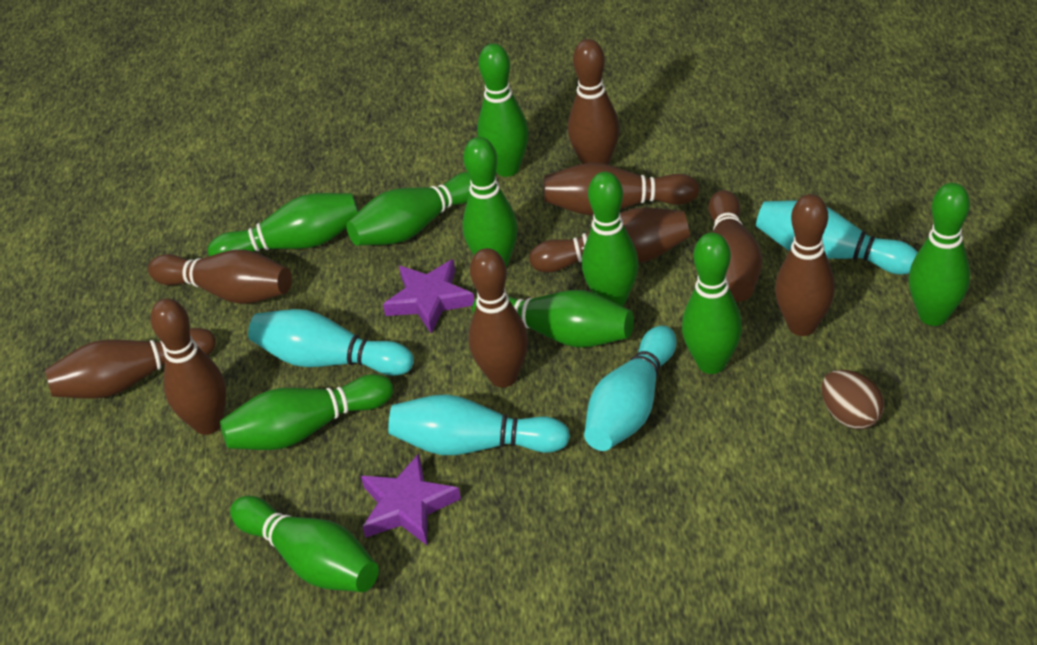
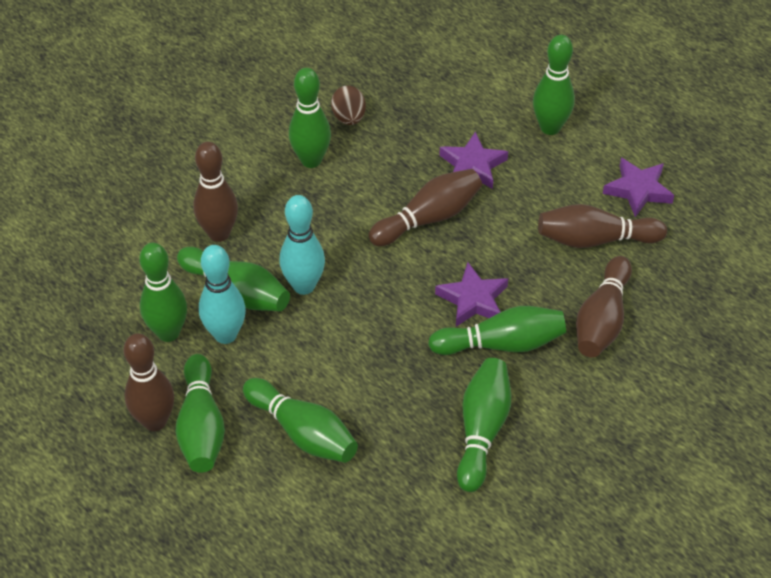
brown bowling pin: [45,328,216,399] [148,250,292,304] [151,299,226,435] [469,248,528,387] [529,207,690,273] [543,162,700,215] [568,39,620,165] [709,190,762,302] [775,194,835,336] = 9 -> [123,333,174,431] [193,142,238,242] [368,169,482,246] [538,204,667,248] [576,256,632,357] = 5
green bowling pin: [208,193,359,256] [220,374,393,450] [230,496,379,592] [346,172,471,246] [462,137,518,268] [472,290,634,348] [477,43,529,177] [582,172,639,306] [682,233,742,374] [909,183,970,326] = 10 -> [139,243,187,342] [175,354,225,473] [177,247,290,311] [243,378,358,463] [289,68,331,168] [428,306,566,355] [457,358,511,492] [533,35,575,135] = 8
purple star: [361,453,461,545] [383,259,474,334] = 2 -> [435,262,508,327] [439,132,508,189] [603,158,674,217] = 3
turquoise bowling pin: [248,309,414,376] [388,394,570,455] [584,325,677,451] [756,200,918,274] = 4 -> [199,245,246,344] [280,195,325,295] = 2

